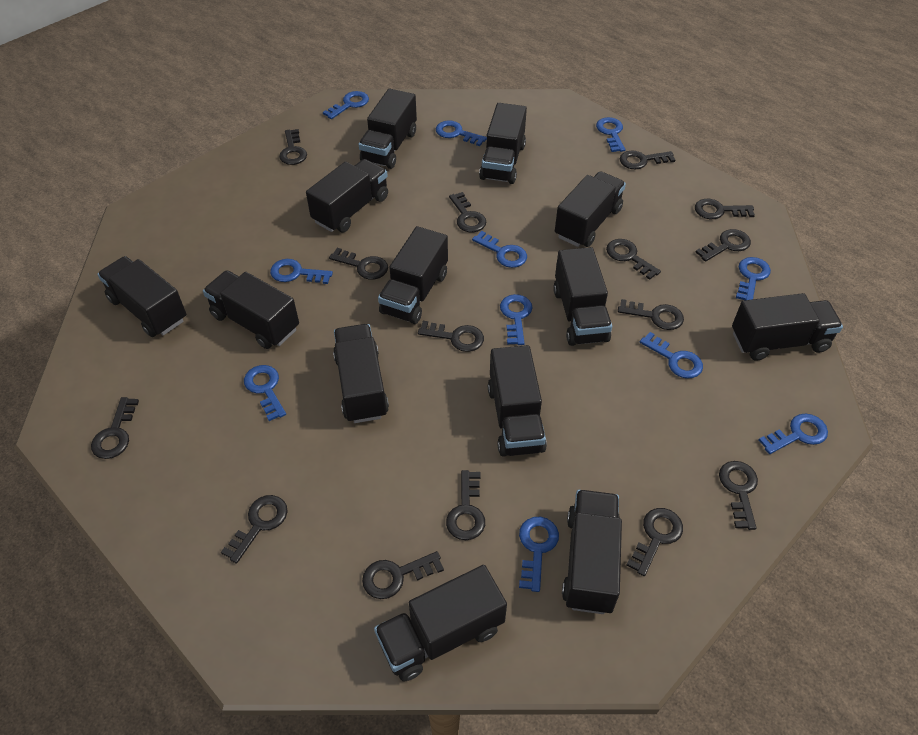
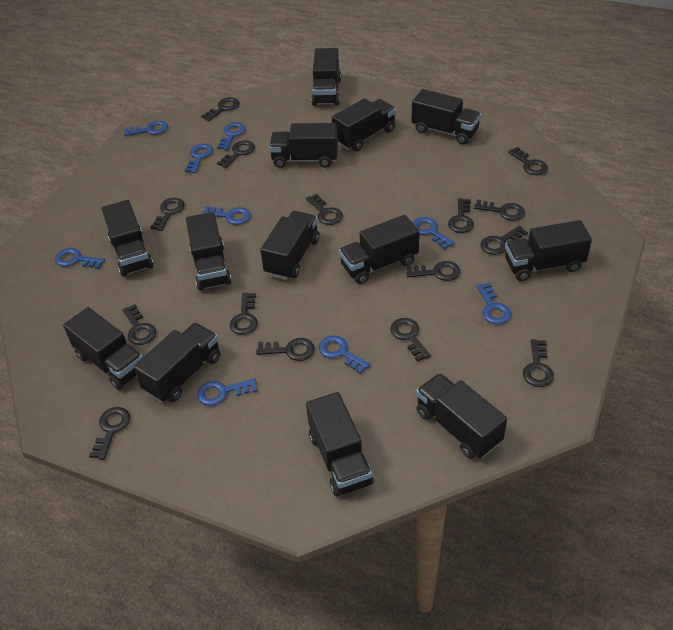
blue key: [244,365,286,421] [270,259,333,284] [323,91,369,119] [436,121,487,146] [472,231,527,268] [500,294,532,345] [519,517,559,592] [596,117,625,152] [640,332,703,378] [736,257,771,300] [759,413,828,454] = 11 -> [55,248,105,269] [124,121,168,136] [185,144,213,173] [197,378,257,406] [202,206,251,225] [217,122,246,150] [319,335,370,374] [413,217,455,249] [476,282,511,324] = 9

